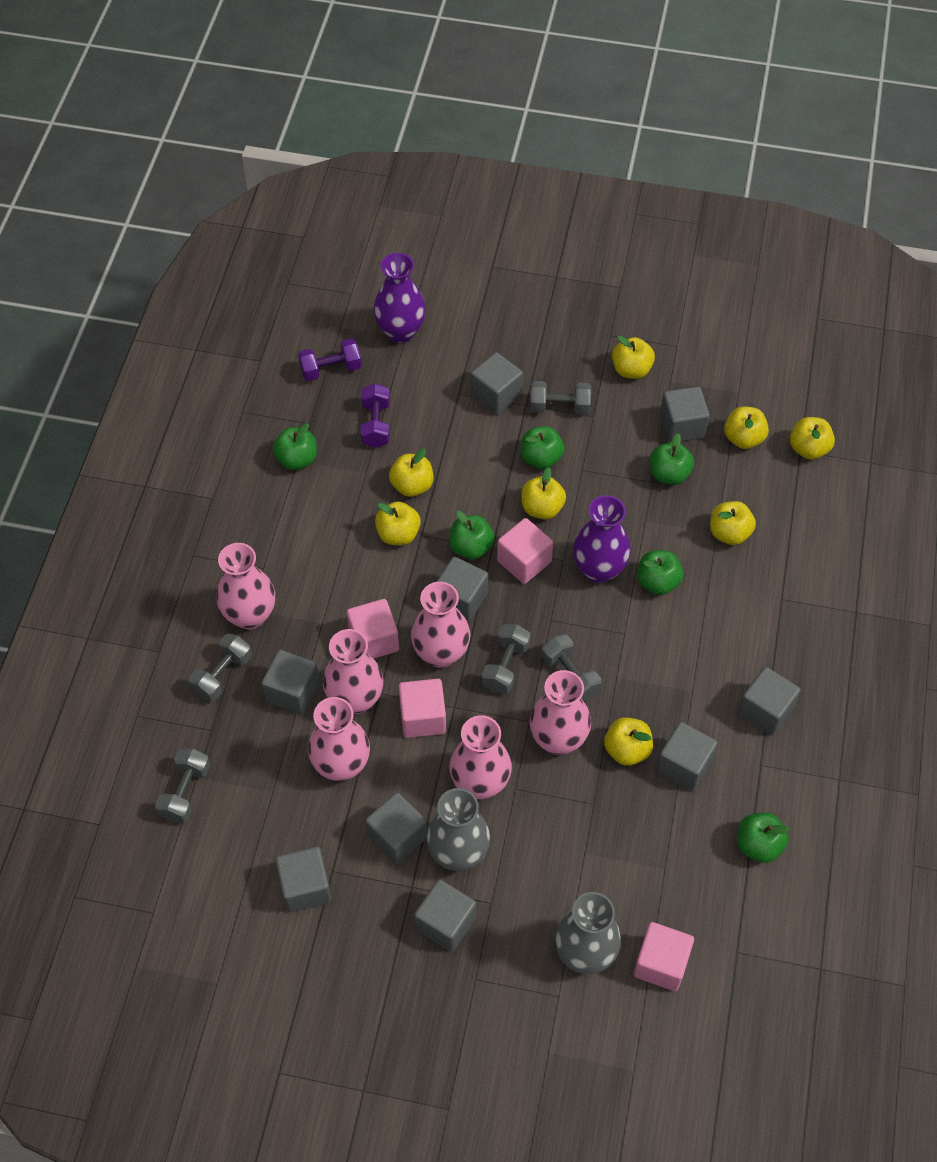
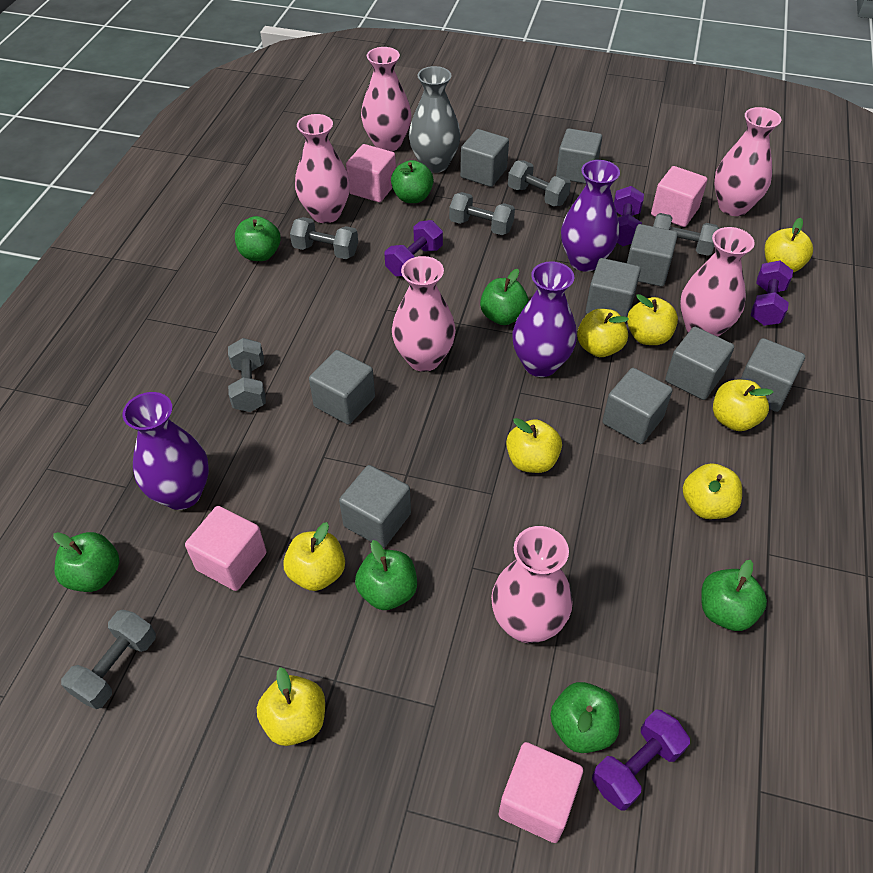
green apple: [273,423,317,470] [449,511,495,559] [521,426,565,469] [637,550,683,595] [650,433,694,485] [737,812,790,863] = 6 -> [53,532,119,592] [235,216,281,261] [355,540,417,610] [391,160,434,203] [480,269,529,325] [550,682,619,753] [701,560,767,631] = 7
grey dumbbell: [155,749,210,823] [189,633,252,702] [482,624,531,693] [530,381,591,415] [542,634,602,701] = 5 -> [61,610,156,709] [228,338,266,412] [290,217,358,259] [449,192,515,235] [508,160,571,206] [653,213,719,256] = 6
grey vase: [426,788,491,871] [555,892,621,974] = 2 -> [409,66,461,173] = 1
purple dumbbell: [298,339,362,381] [361,383,390,448] = 2 -> [385,220,443,277] [592,710,690,810] [614,186,644,246] [751,260,793,326] = 4
purple vase: [373,253,426,343] [573,495,631,583] = 2 -> [123,392,209,510] [512,262,577,377] [561,160,620,272] = 3

